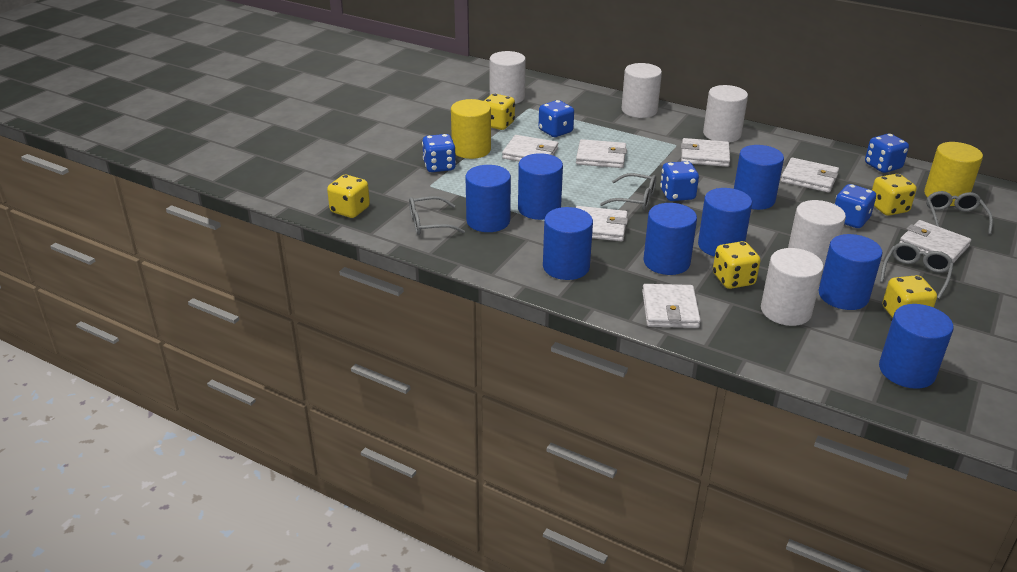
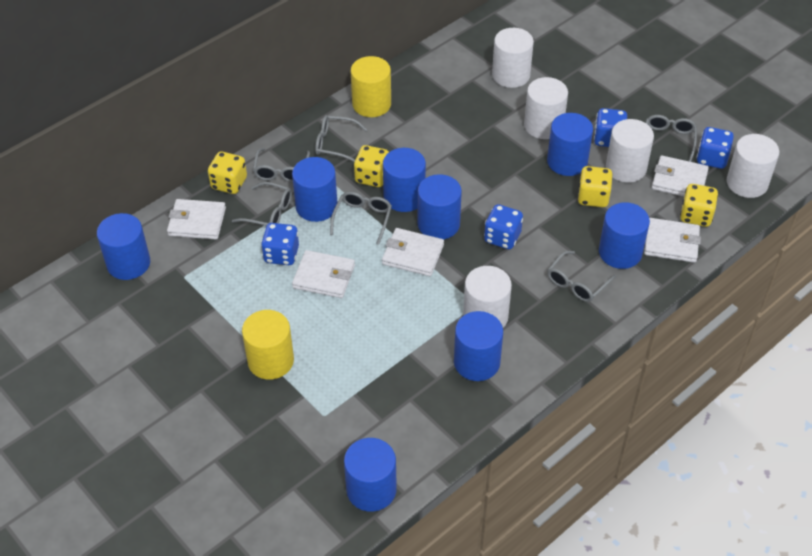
blue dice: [422,134,456,172] [539,100,574,137] [660,161,699,201] [834,184,876,228] [865,134,909,173] = 5 -> [261,223,299,265] [484,204,523,249] [594,108,627,147] [696,127,734,169] = 4
grey glasses: [409,196,465,235] [600,173,656,210] [880,242,954,299] [926,191,993,235] = 4 -> [232,182,292,226] [253,148,310,182] [315,115,367,162] [330,192,392,245] [547,251,616,302] [646,115,697,162] = 6
white wallet: [502,135,558,162] [576,139,627,168] [576,206,628,241] [642,284,701,328] [681,138,730,167] [781,158,839,193] [899,220,971,263] = 7 -> [167,199,226,239] [292,250,355,298] [382,228,444,276] [644,218,701,263] [652,155,709,197] = 5
yellow dice: [327,175,370,218] [484,94,515,130] [713,241,760,289] [872,174,917,216] [882,275,937,318] = 5 -> [208,151,247,194] [354,145,389,187] [577,166,612,207] [680,184,718,227] = 4

